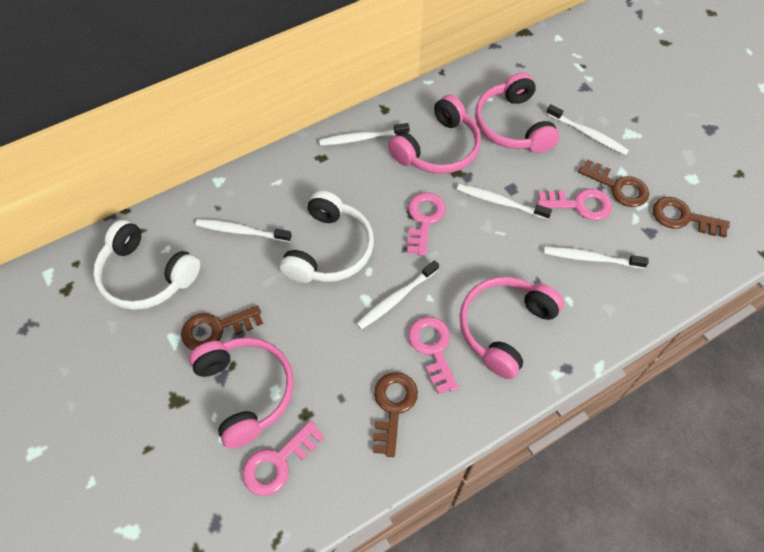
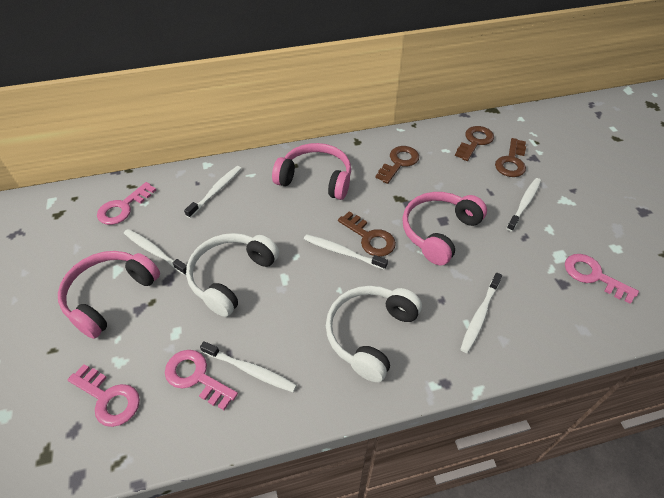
pink headphones: [189,337,294,449] [388,95,481,174] [459,277,564,379] [475,72,560,153] = 4 -> [58,251,160,339] [272,143,351,200] [402,192,487,265] = 3

